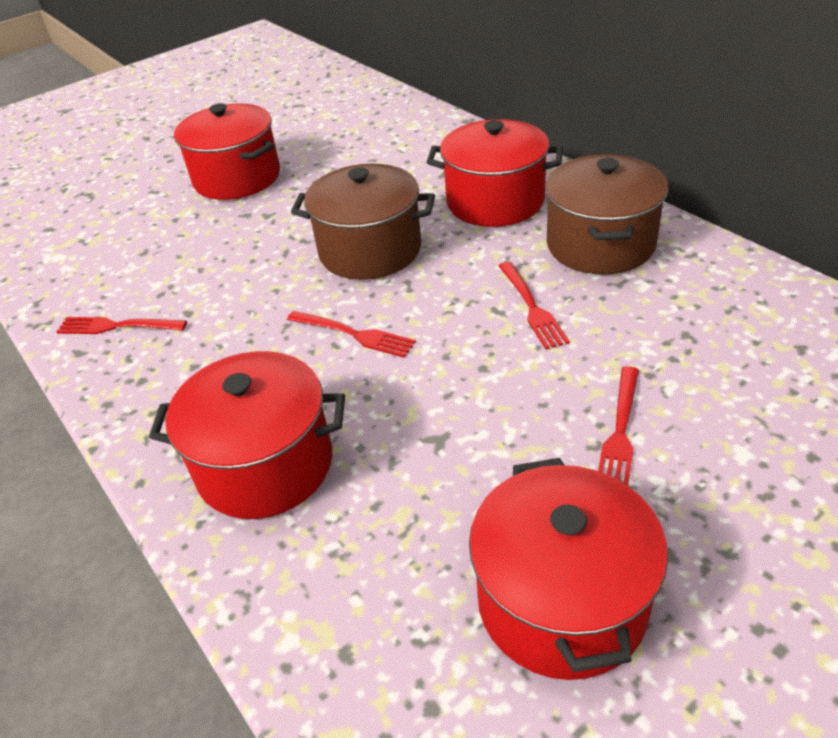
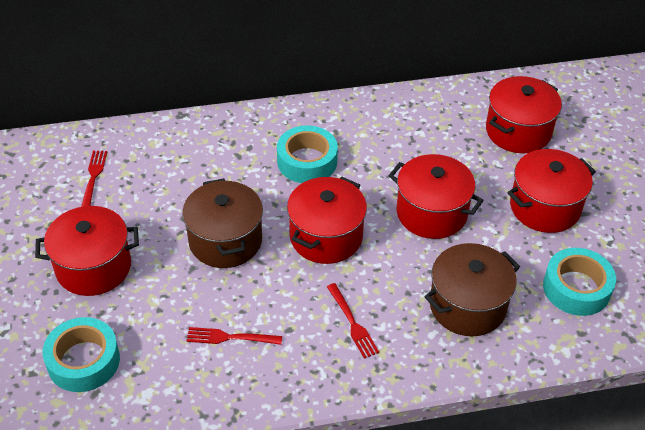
red fork: [56,317,187,334] [287,311,416,358] [499,262,570,349] [598,366,639,485] = 4 -> [81,151,107,207] [187,327,282,345] [327,283,379,359] = 3
red pot: [149,351,345,519] [174,103,280,200] [426,119,563,227] [469,458,668,680] = 4 -> [35,206,139,296] [287,177,367,264] [389,154,484,239] [486,76,562,153] [507,149,596,233] = 5
turquoise tape: none = 0 -> [42,317,120,392] [277,125,338,183] [543,248,616,316] = 3

